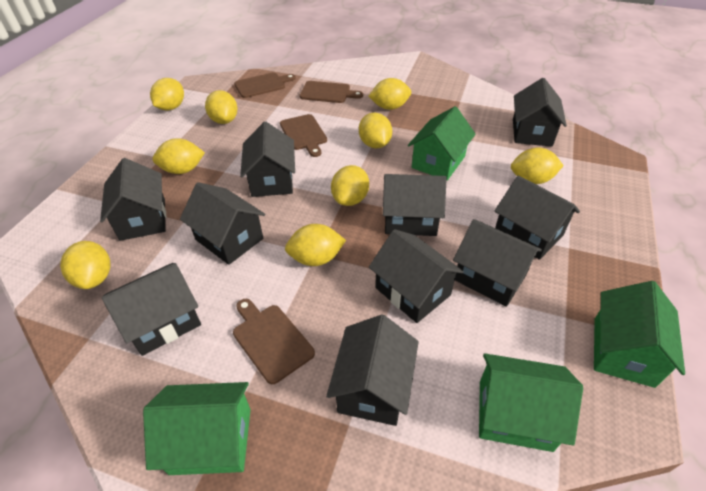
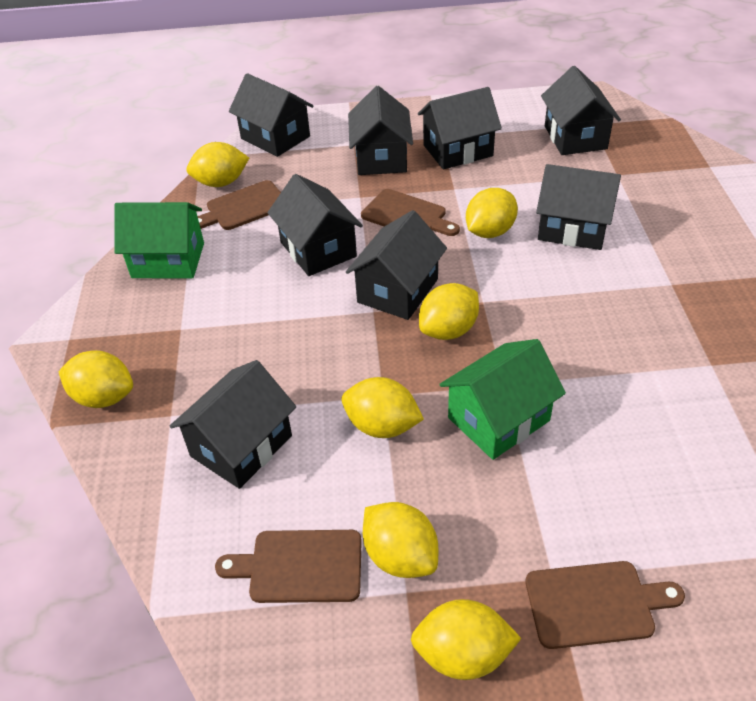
black house: [100,158,166,241] [102,263,201,356] [180,182,265,265] [240,121,295,197] [326,315,419,426] [369,229,464,323] [383,174,447,236] [453,219,542,307] [495,175,580,260] [513,78,567,147] = 10 -> [170,360,296,489] [229,73,313,157] [267,174,363,276] [346,210,447,320] [348,86,413,175] [418,87,502,169] [536,164,621,250] [541,66,621,155] = 8
green house: [143,382,251,475] [408,106,476,181] [479,353,583,452] [594,281,685,388] = 4 -> [114,202,204,278] [439,339,566,460] = 2
yellow lemon: [60,241,111,289] [150,78,184,110] [153,138,205,174] [205,90,238,124] [285,224,346,266] [331,165,369,206] [359,113,392,149] [368,78,411,110] [511,147,564,184] = 9 -> [58,350,133,408] [187,142,249,187] [341,377,424,438] [363,502,438,578] [411,599,521,680] [419,283,479,340] [466,188,518,238] = 7

